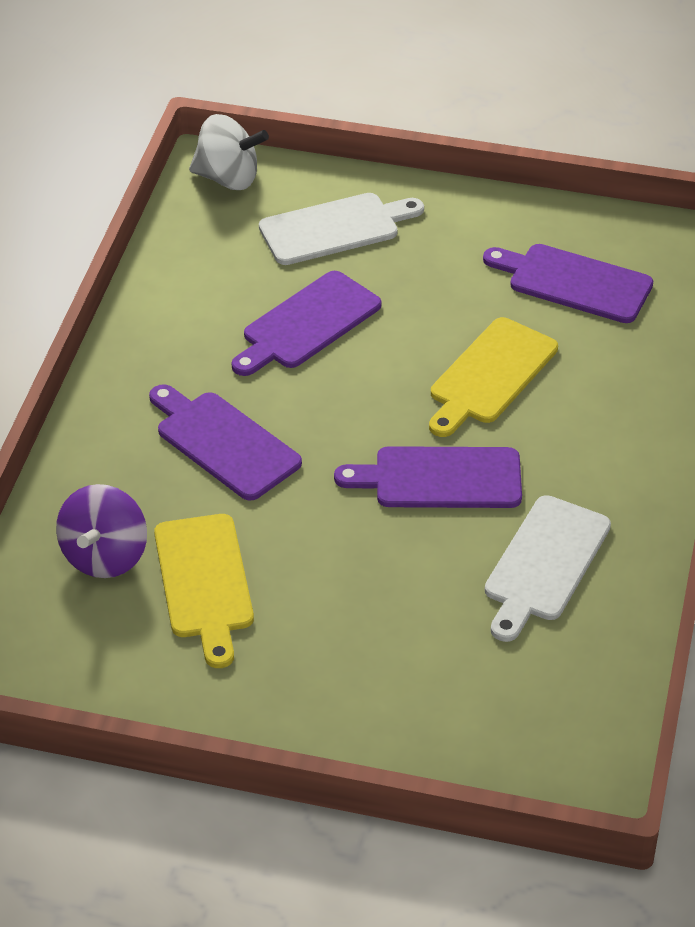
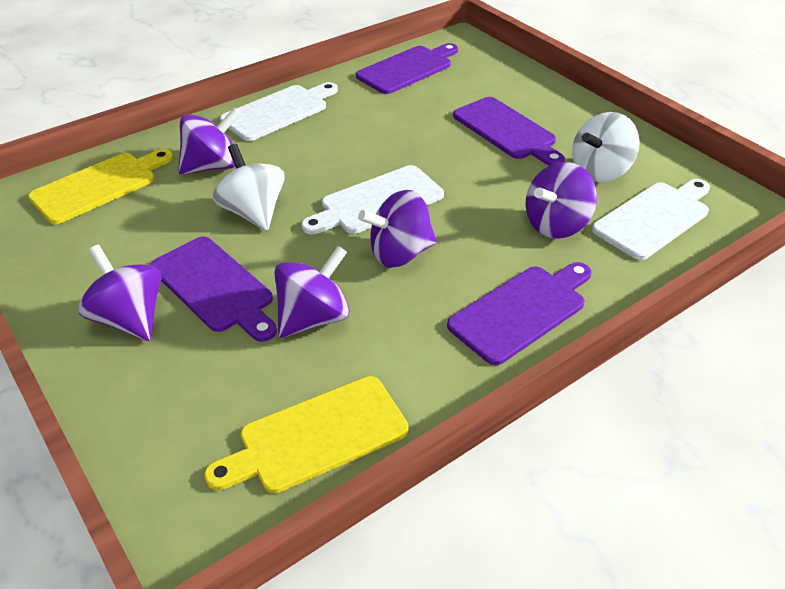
purple spinning top: [56,484,147,578] = 1 -> [78,245,162,341] [178,108,241,175] [274,246,350,338] [358,190,437,268] [526,162,597,239] = 5
white cutting board: [259,193,424,265] [485,495,611,642] = 2 -> [220,82,338,141] [301,165,444,235] [592,179,710,260] = 3
white spinning top: [189,114,269,190] = 1 -> [213,144,285,231] [572,112,640,182] = 2

